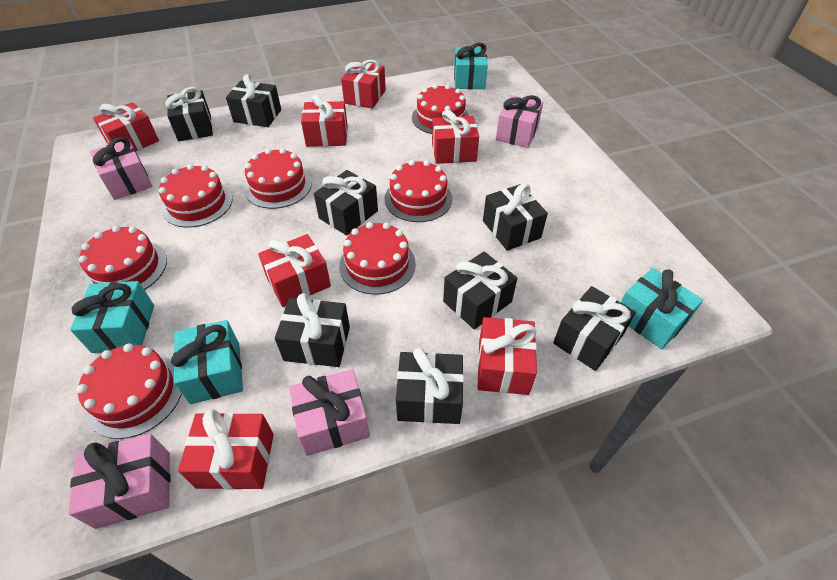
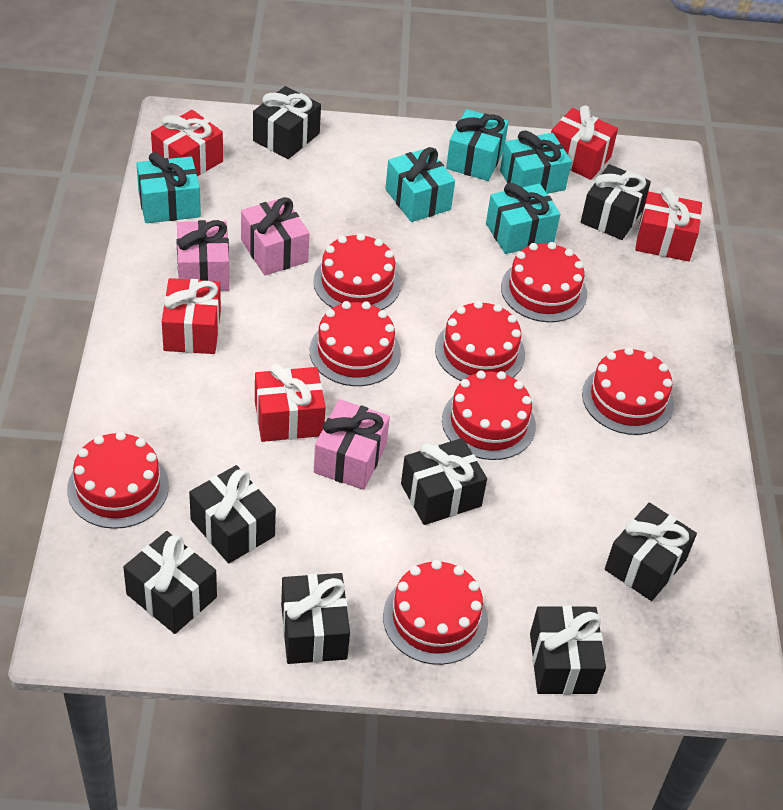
pink gift: [68,433,170,529] [90,137,152,200] [289,369,370,456] [496,95,543,148] = 4 -> [177,220,229,291] [241,197,310,275] [314,399,390,490] = 3
red cake: [77,343,182,439] [79,226,167,290] [159,164,233,228] [244,148,312,209] [339,222,416,295] [385,160,452,222] [412,84,469,134] = 7 -> [67,431,169,529] [310,301,401,386] [313,233,401,310] [383,560,488,665] [435,301,525,381] [442,371,536,460] [501,242,587,322] [582,347,674,435] = 8
red gift: [93,102,159,151] [178,409,274,490] [258,234,331,307] [301,94,348,147] [341,60,386,109] [432,110,479,164] [477,317,537,395] = 7 -> [151,110,223,176] [162,278,221,354] [255,363,326,442] [551,105,618,180] [635,187,702,261] = 5
turquoise gift: [70,281,154,353] [171,320,243,404] [454,42,488,89] [621,268,703,349] = 4 -> [136,152,201,223] [385,147,455,222] [446,109,509,181] [486,183,560,254] [500,131,572,194] = 5

